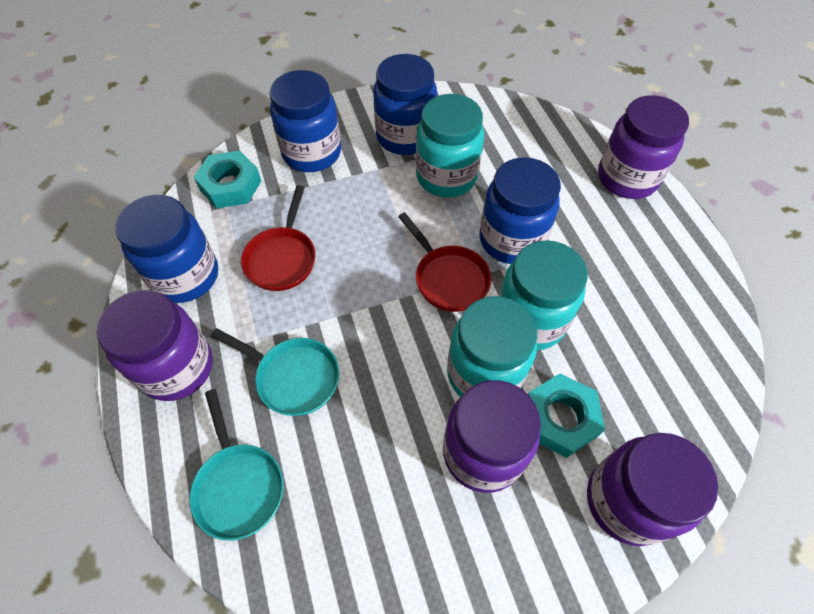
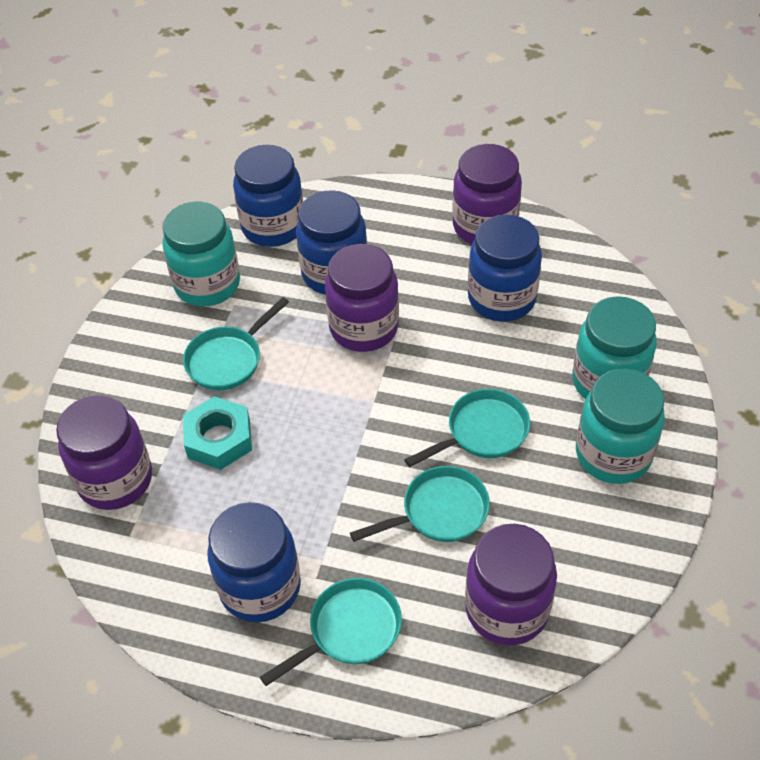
red pan: [241,185,315,291] [398,212,491,312] = 2 -> none = 0
turquoise nut: [194,151,261,208] [528,374,605,458] = 2 -> [183,396,252,470] = 1
turquoise pan: [189,389,283,541] [211,328,339,416] = 2 -> [183,297,289,390] [260,578,402,686] [350,466,490,542] [404,389,530,467] = 4

